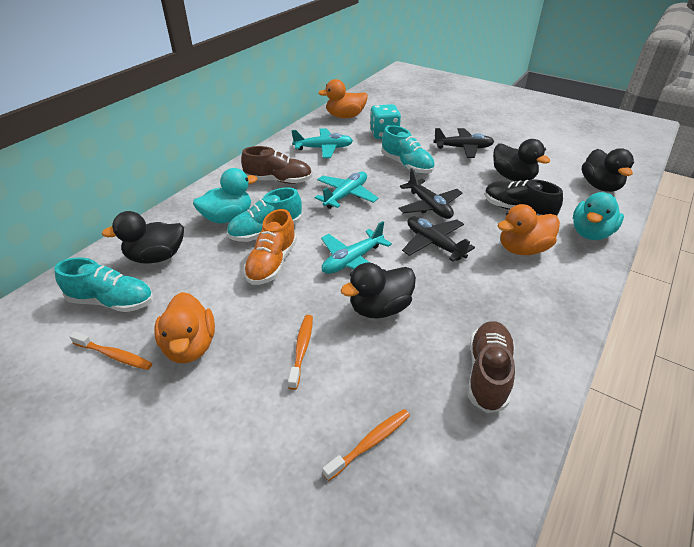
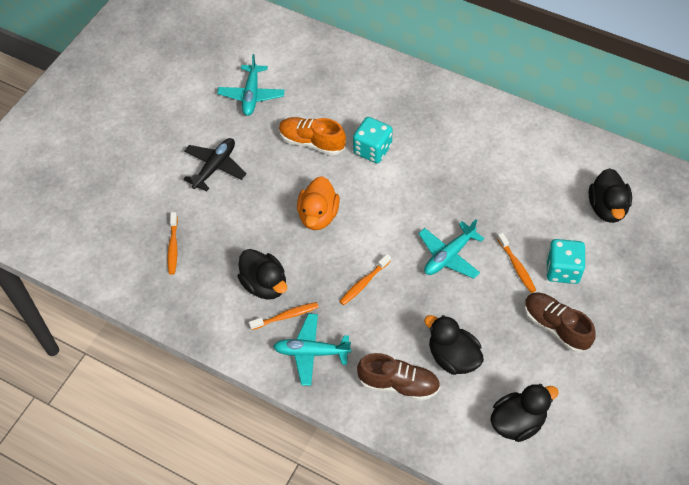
black plane: [399,168,462,219] [402,217,475,262] [433,128,494,158] = 3 -> [183,138,247,192] = 1
black shoe: [484,180,563,216] = 1 -> none = 0
orange duck: [154,292,215,363] [318,79,368,118] [498,204,560,255] = 3 -> [297,176,340,230] = 1
orange toothbrush: [70,332,152,370] [288,315,313,390] [322,409,410,481] = 3 -> [168,212,178,274] [249,302,319,330] [339,254,391,305] [497,233,536,293] = 4
turquoise dice: [370,104,401,139] = 1 -> [353,117,393,163] [546,239,585,284] = 2
turquoise duck: [193,168,257,223] [573,192,624,240] = 2 -> none = 0
turquoise shoe: [54,257,153,312] [227,187,302,242] [381,125,435,173] = 3 -> none = 0

